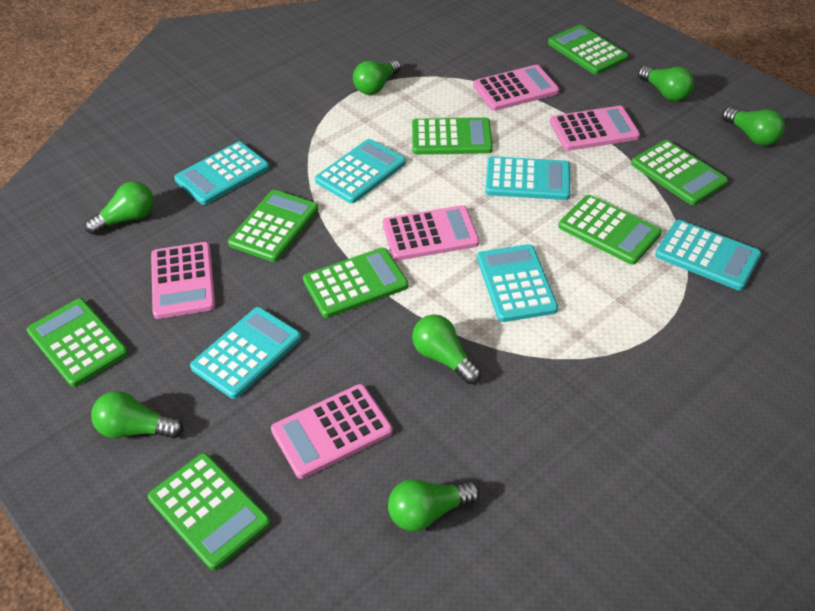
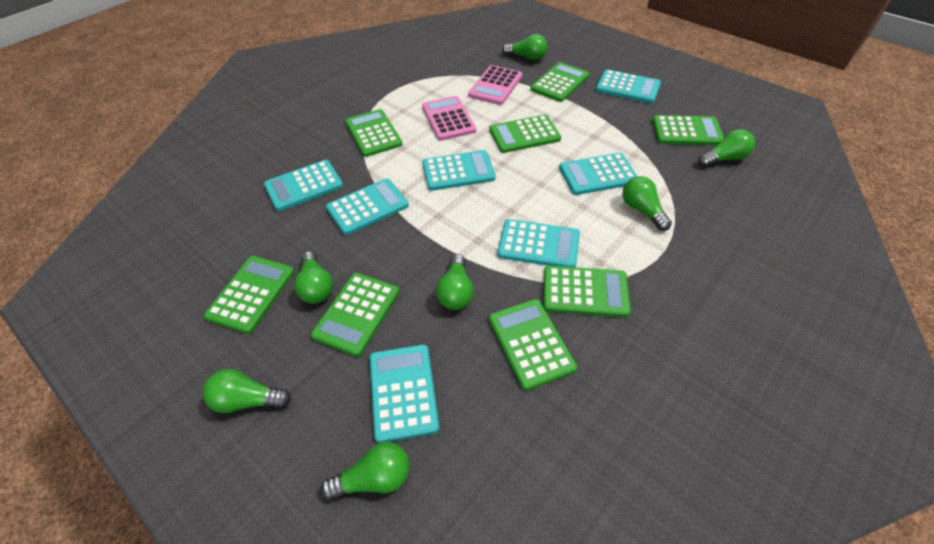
pink calculator: [151,242,215,319] [271,384,393,479] [383,205,479,261] [473,65,559,111] [550,106,640,151] = 5 -> [422,96,476,141] [468,65,523,105] = 2
turquoise calculator: [174,141,269,205] [190,307,301,399] [315,139,406,203] [477,244,558,322] [485,156,570,200] [655,220,762,290] = 6 -> [264,160,343,211] [326,178,409,235] [370,344,439,443] [422,150,496,191] [497,219,580,267] [559,153,637,195] [596,69,661,103] = 7

